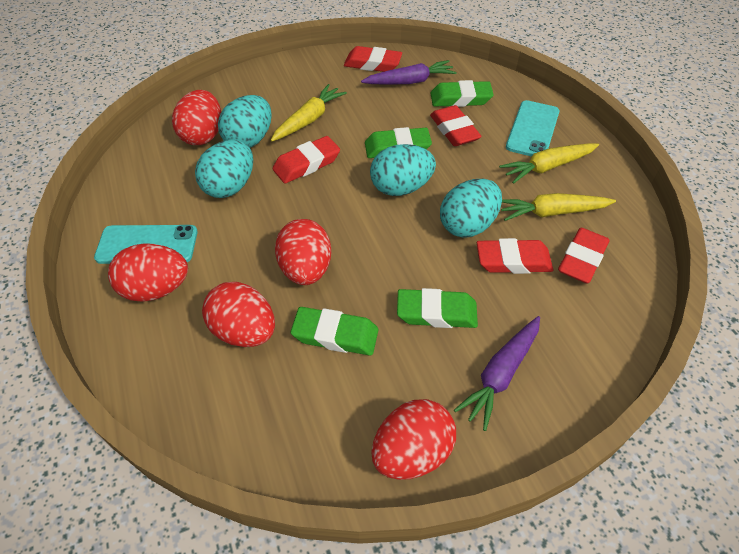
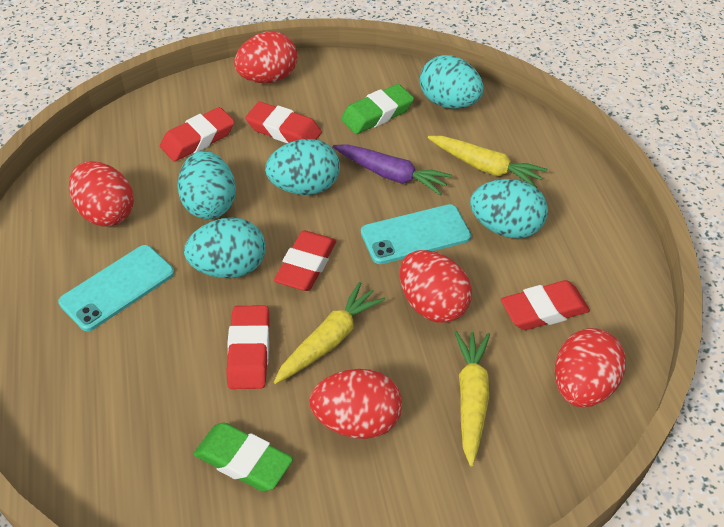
green eraser: [291,307,378,355] [365,127,432,158] [397,288,478,328] [431,80,494,107] = 4 -> [194,423,293,491] [341,84,414,134] = 2
purple carrot: [361,60,457,85] [454,316,540,431] = 2 -> [333,144,452,195] = 1
turquoise egg: [195,140,253,198] [218,95,272,148] [370,144,436,196] [440,179,502,238] = 4 -> [178,151,236,219] [184,217,266,278] [265,139,340,195] [420,55,483,109] [470,179,548,238] = 5

